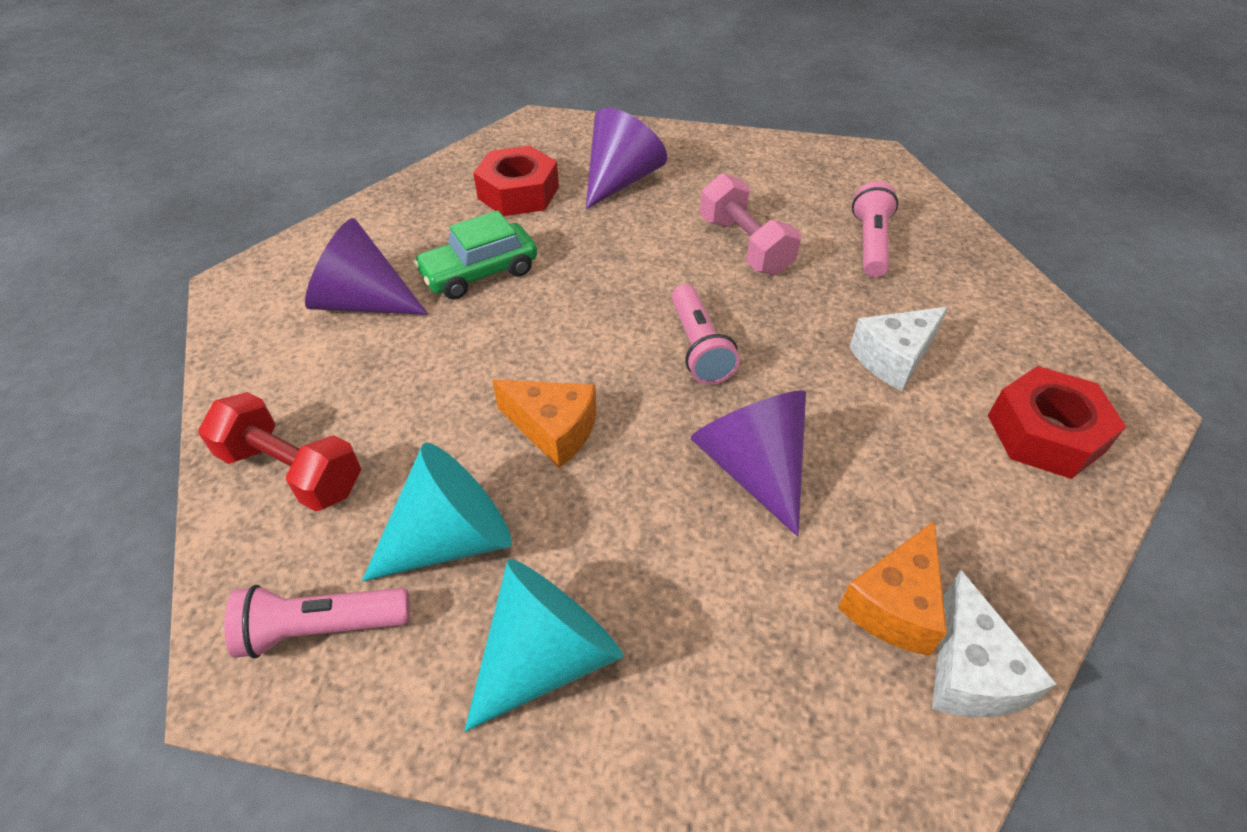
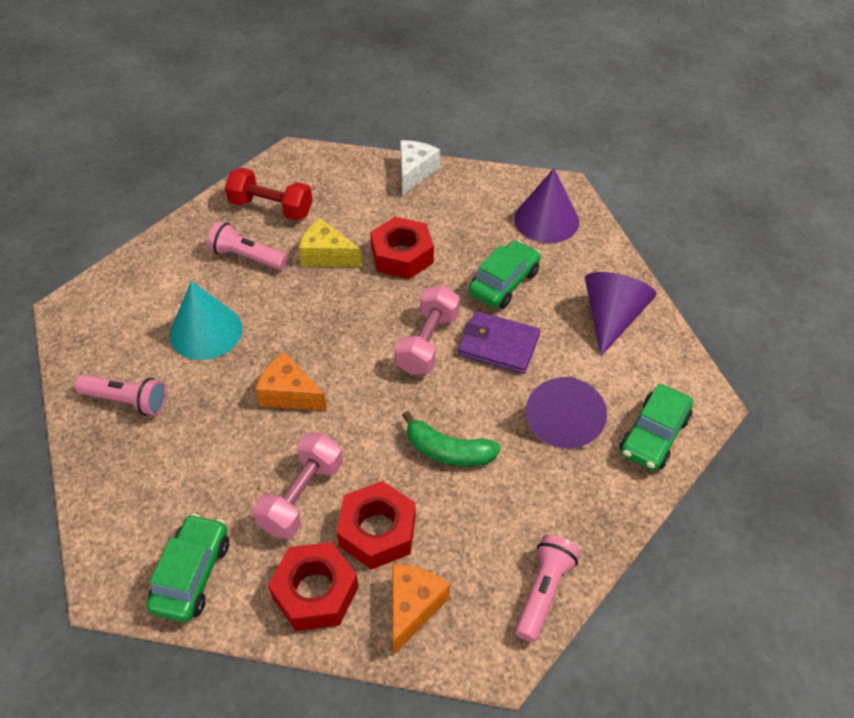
green banana: none = 0 -> [402,411,501,467] = 1
green car: [413,210,537,300] = 1 -> [147,513,229,622] [469,240,541,309] [619,384,693,471] = 3
pink dumbbell: [700,173,801,275] = 1 -> [253,433,343,539] [395,285,460,375] = 2
purple wallet: none = 0 -> [458,311,540,374] = 1
red nut: [473,146,559,216] [988,366,1127,479] = 2 -> [268,542,358,631] [337,481,416,570] [370,217,434,279] = 3
turquoise cone: [362,443,511,581] [464,559,623,732] = 2 -> [170,281,242,360] = 1
white cheese: [850,307,948,391] [932,570,1056,717] = 2 -> [400,140,440,195] = 1
yellow cheese: none = 0 -> [299,218,362,267] = 1

